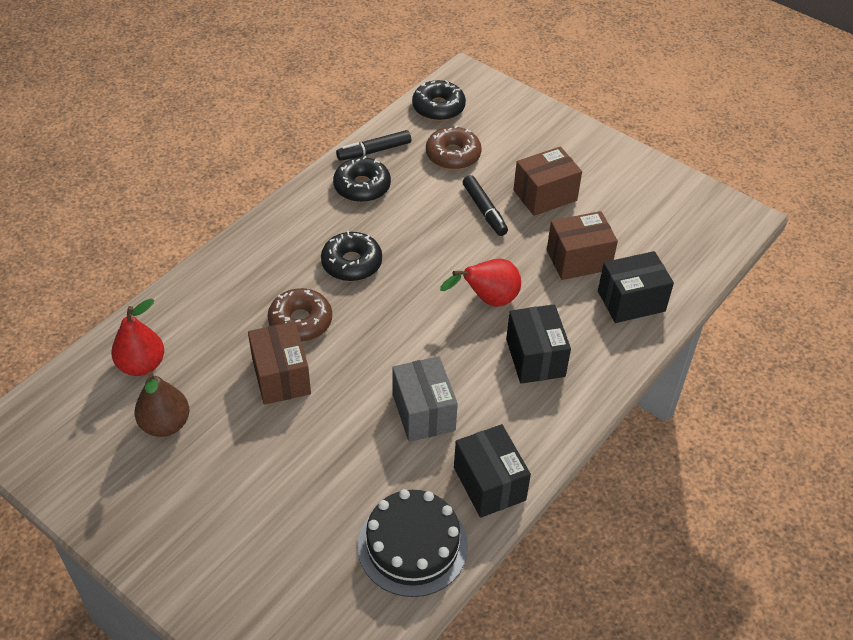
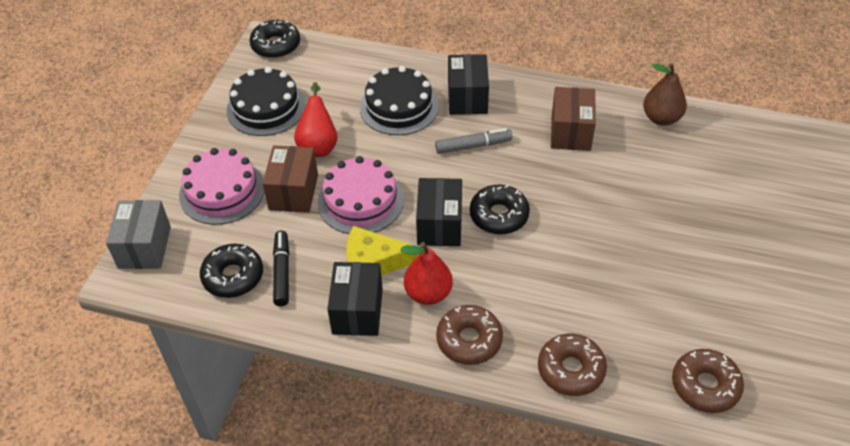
black cake: [357,489,468,597] = 1 -> [227,67,306,136] [360,66,439,135] = 2
black marker: [336,130,411,161] [463,175,508,236] = 2 -> [273,231,289,306] = 1
brown box: [248,321,311,405] [514,147,582,216] [547,211,618,280] = 3 -> [262,145,318,213] [551,87,596,151] = 2
brown donut: [268,288,332,342] [426,126,482,170] = 2 -> [436,305,503,365] [538,334,607,396] [672,349,744,413] = 3
grey marker: none = 0 -> [435,128,512,154] = 1
pink cake: none = 0 -> [179,148,264,225] [318,156,404,234] = 2
yellow cheese: none = 0 -> [346,226,418,275] = 1

